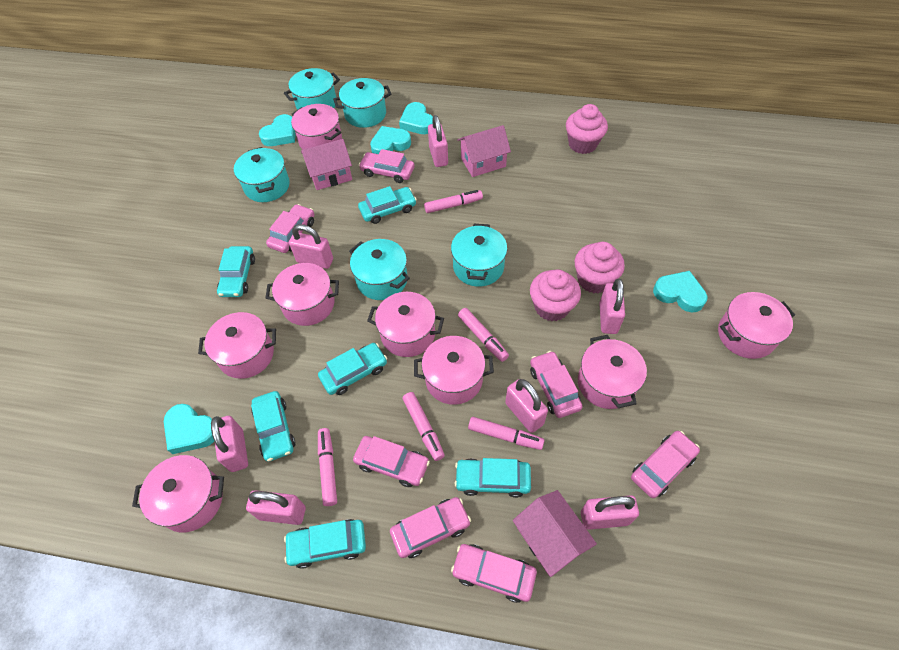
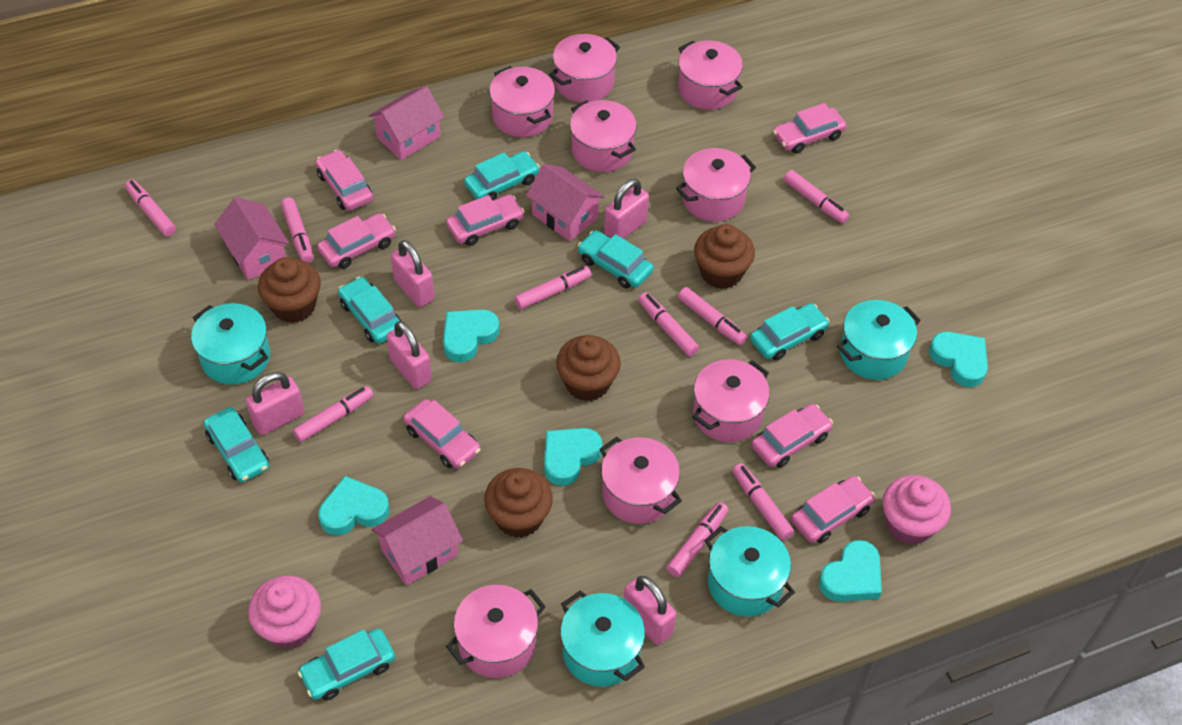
brown cupcake: none = 0 -> [258,257,321,323] [484,468,553,538] [556,335,621,401] [694,224,755,289] = 4
pink cupcake: [530,270,581,321] [566,104,608,154] [575,242,625,293] = 3 -> [248,576,321,649] [883,475,951,545] = 2
pink house: [301,139,352,190] [457,125,511,177] [513,490,597,577] = 3 -> [214,197,289,280] [369,86,445,160] [372,496,463,585] [526,164,605,241] = 4
pink marker: [318,428,337,506] [402,392,445,461] [424,190,483,213] [458,308,509,362] [468,417,545,450] = 5 -> [125,180,176,236] [281,197,313,263] [293,386,373,442] [514,266,591,310] [638,292,699,357] [666,502,729,577] [678,287,747,345] [732,463,794,540] [784,170,850,224] = 9
pink padlock: [211,416,248,472] [246,490,306,525] [289,224,333,269] [428,115,448,167] [505,379,548,433] [581,495,639,530] [599,279,625,334] = 7 -> [246,372,305,435] [386,321,432,389] [391,240,434,307] [604,179,649,239] [624,576,676,645] = 5
turquoise pot: [234,147,290,202] [284,68,340,110] [333,78,392,128] [349,239,410,300] [451,224,507,287] = 5 -> [191,303,270,385] [560,590,645,687] [704,526,795,617] [837,300,921,380] = 4

